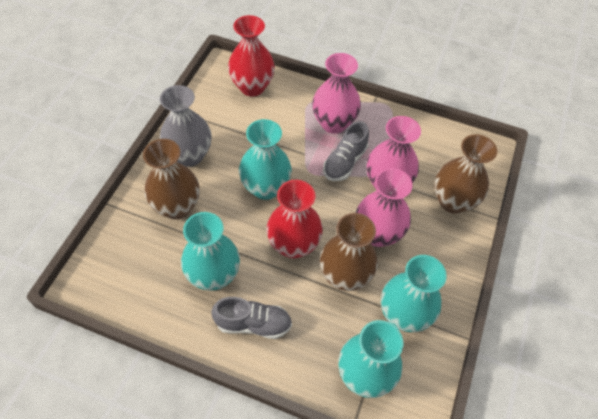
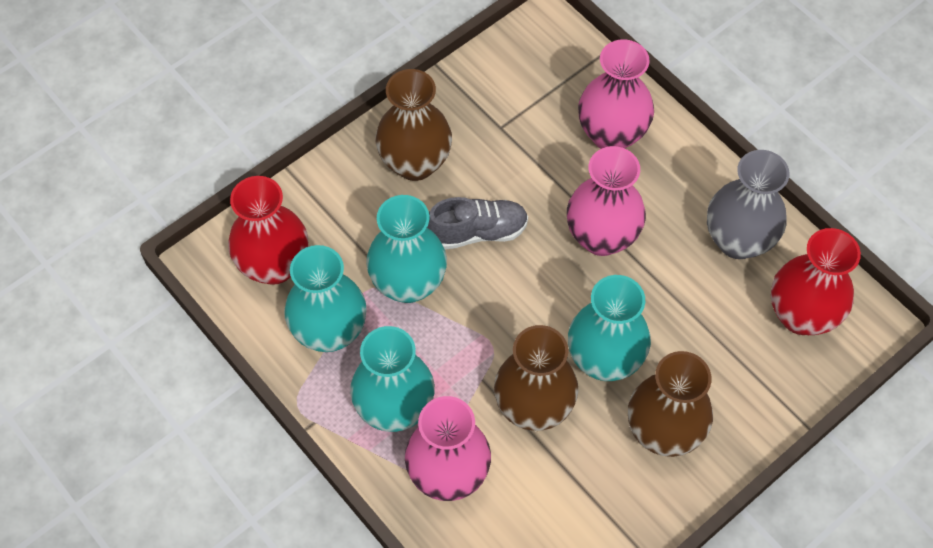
grey shoe: [211,297,292,339] [323,121,369,181] = 2 -> [427,197,528,250] = 1

